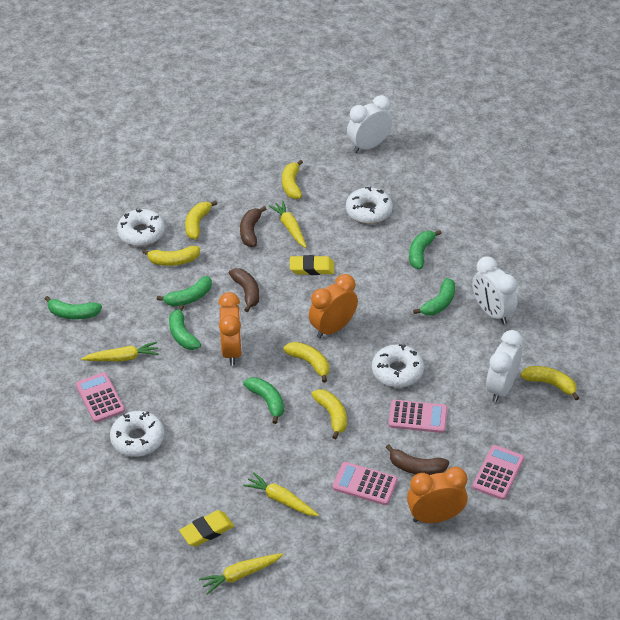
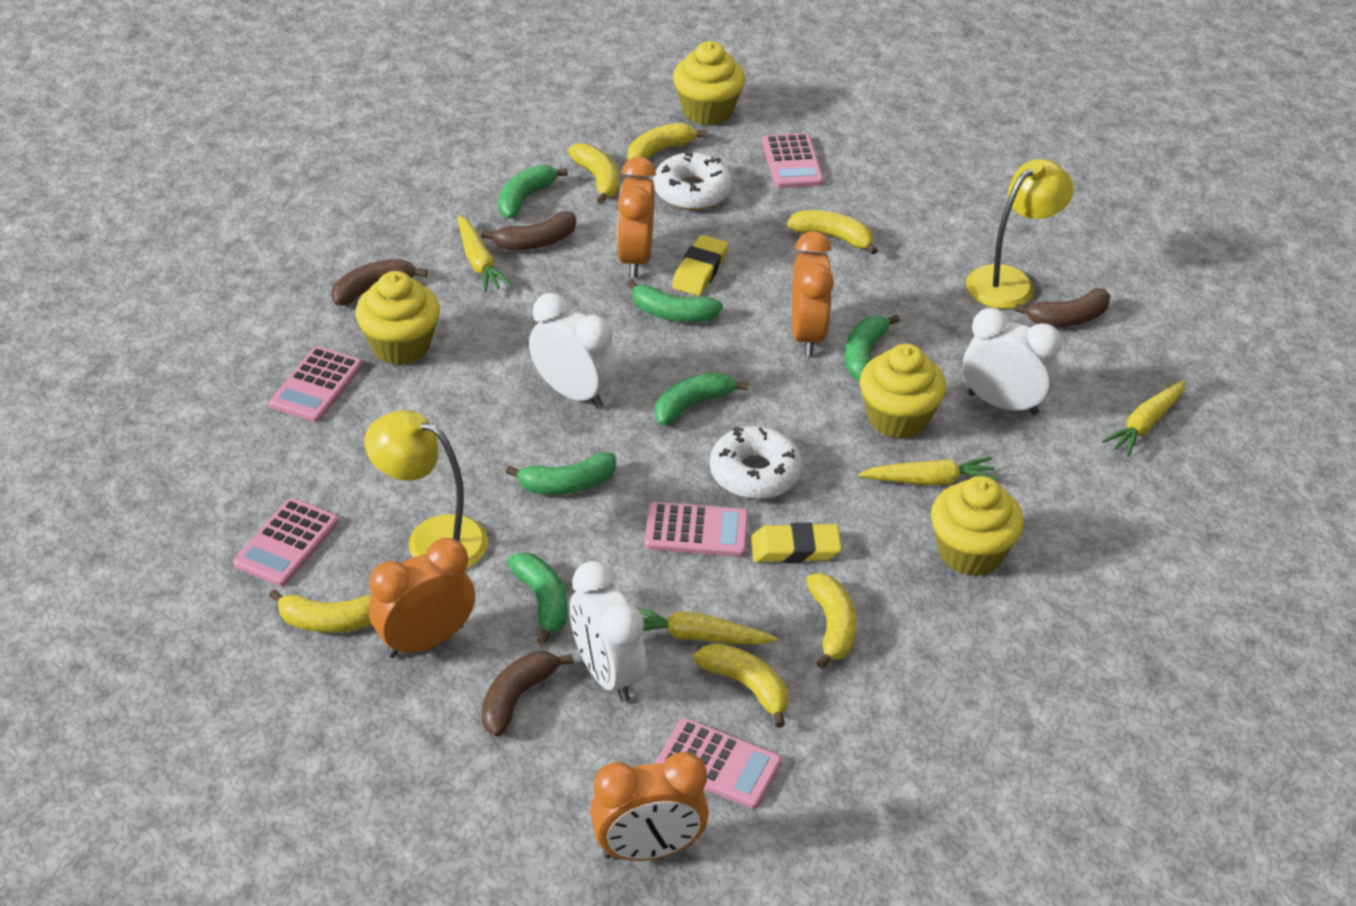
brown banana: [229,268,259,312] [240,206,266,247] [386,444,449,475] = 3 -> [331,259,428,306] [481,212,576,250] [482,651,573,737] [1015,288,1110,327] = 4
orange clock: [218,292,242,365] [309,274,358,338] [407,467,468,523] = 3 -> [369,538,475,658] [590,752,709,861] [617,157,656,277] [792,231,834,356] = 4
pink calculator: [76,372,125,423] [332,462,398,505] [388,400,448,433] [472,445,524,500] = 4 -> [233,498,339,586] [269,346,363,422] [645,502,749,557] [656,718,782,809] [762,133,824,188] = 5
white donut: [110,411,164,457] [117,209,165,246] [346,186,393,224] [372,344,424,387] = 4 -> [654,151,733,210] [710,426,802,499] = 2
yellow cupcake: none = 0 -> [355,271,440,365] [673,41,745,125] [860,344,946,439] [931,476,1024,576] = 4
yellow lamp: none = 0 -> [364,410,488,568] [966,159,1074,309] = 2

